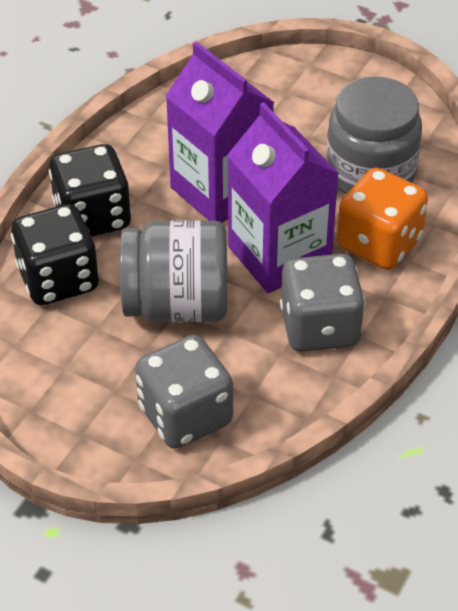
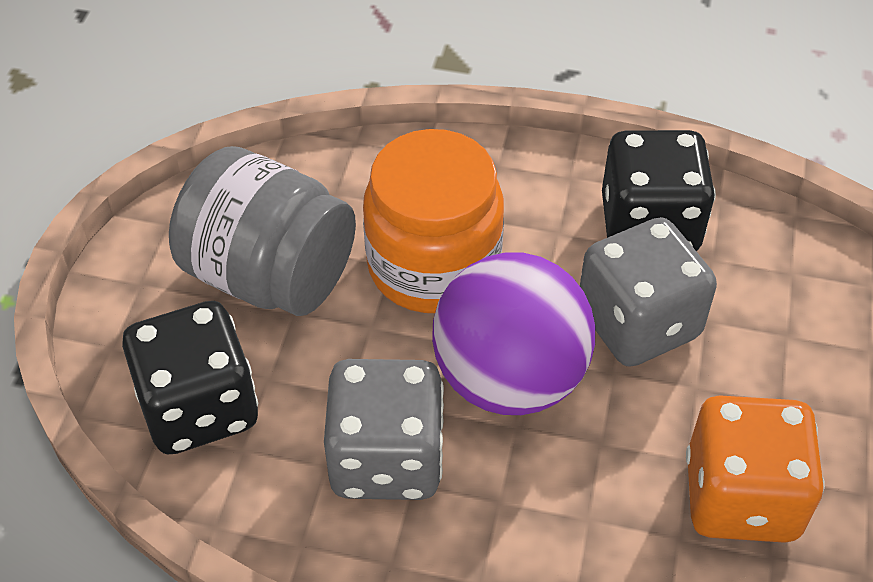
grey jar: [120,220,227,323] [326,76,422,194] = 2 -> [169,146,356,316] = 1
orange jar: none = 0 -> [363,129,504,313] = 1
purple ball: none = 0 -> [432,252,595,415] = 1
purple carton: [166,41,274,223] [227,102,339,293] = 2 -> none = 0

